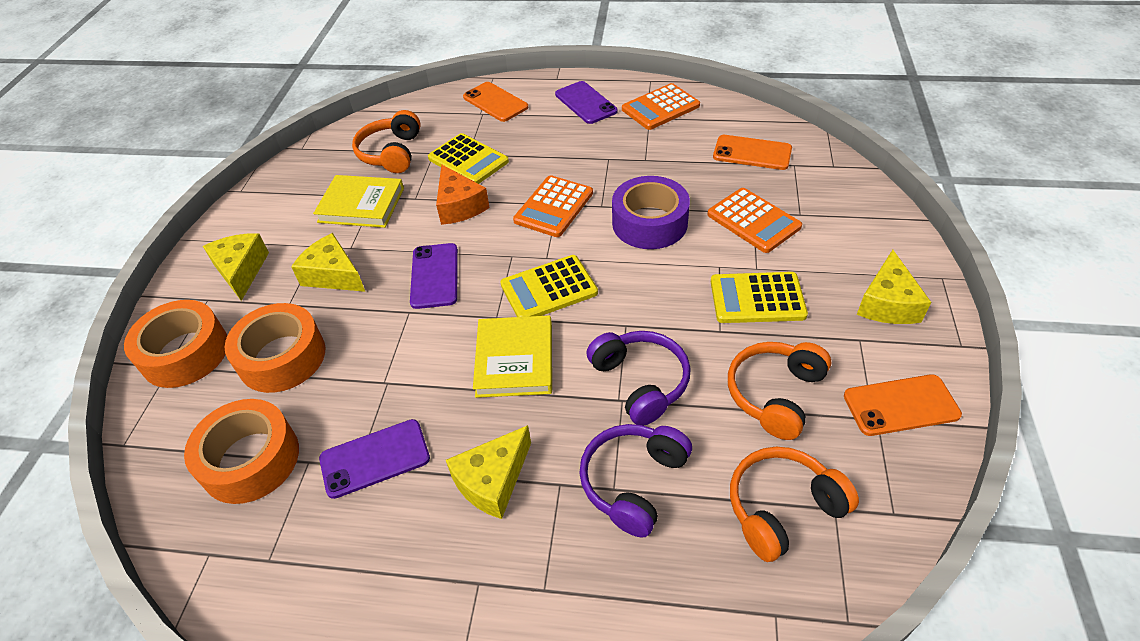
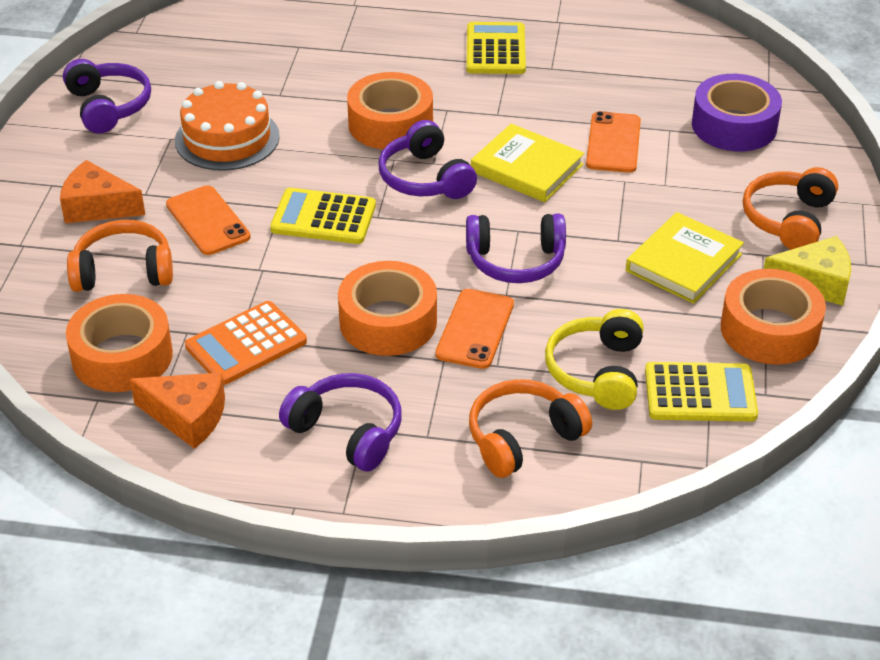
orange cake: none = 0 -> [175,81,280,171] = 1
orange calculator: [513,175,593,237] [622,83,700,130] [707,188,802,253] = 3 -> [185,301,307,385] = 1
orange cheese: [436,164,490,225] = 1 -> [60,160,145,223] [130,372,225,449] = 2
orange tape: [124,300,228,388] [184,399,299,504] [224,303,325,393] = 3 -> [66,294,173,392] [338,261,437,356] [347,72,433,149] [721,269,826,365] = 4
purple headphones: [579,424,692,537] [586,331,690,426] = 2 -> [63,59,151,134] [279,373,402,472] [378,120,477,199] [466,214,566,283] = 4
purple phone: [319,419,430,499] [410,243,458,309] [555,81,618,124] = 3 -> none = 0
yellow cheese: [203,233,269,301] [291,233,365,292] [446,425,531,519] [857,250,931,324] = 4 -> [764,236,851,306] = 1
yellow headphones: none = 0 -> [545,309,644,410] = 1

